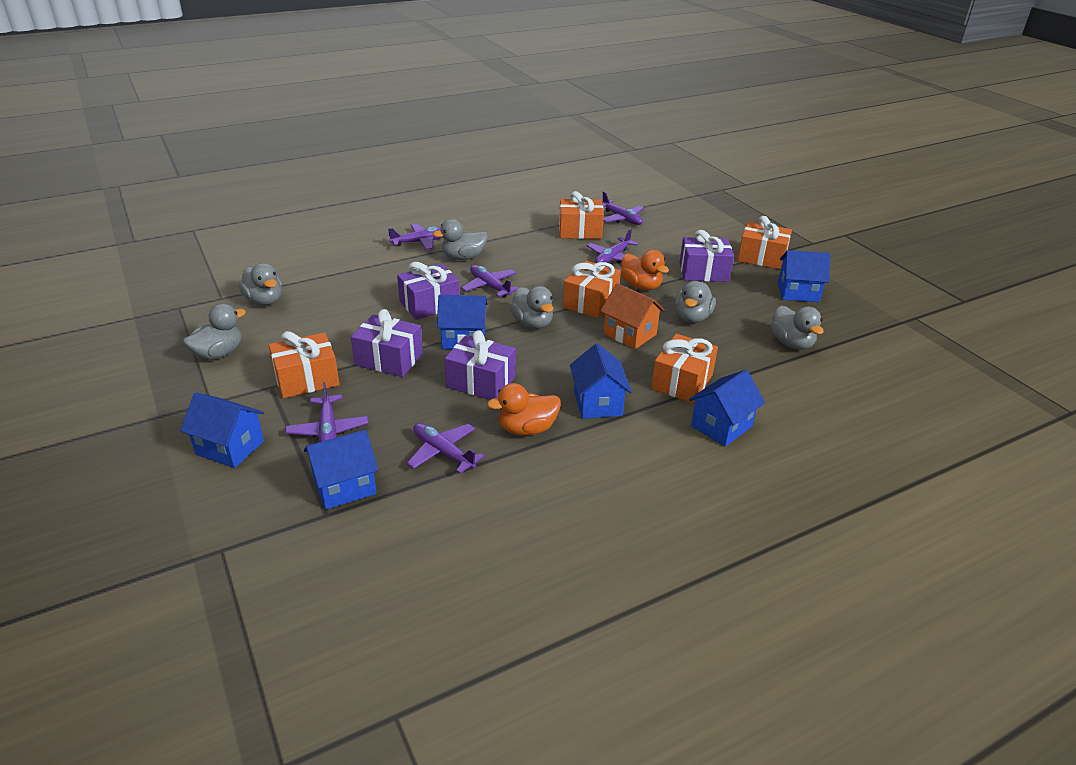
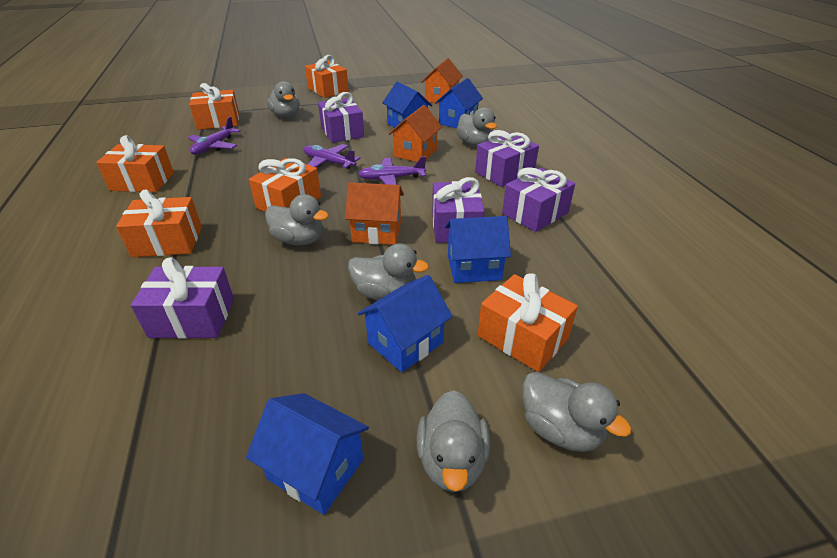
blue house: [180,392,264,468] [304,429,378,509] [437,295,488,349] [570,343,632,419] [689,370,765,447] [778,250,830,302] = 6 -> [246,393,369,515] [358,275,453,372] [382,81,432,128] [435,78,483,128] [445,216,511,283] = 5
orange duck: [487,383,561,436] [621,250,669,290] = 2 -> none = 0
orange gift: [269,331,340,398] [559,191,604,239] [563,261,621,318] [651,334,718,403] [737,216,792,270] = 5 -> [96,135,174,192] [116,189,202,257] [189,83,239,130] [249,158,321,212] [305,55,349,98] [478,273,578,372] = 6
orange house: [601,283,665,349] = 1 -> [345,183,404,245] [389,105,442,162] [421,58,463,104] = 3
purple gift: [351,309,423,377] [397,262,460,320] [445,330,516,400] [679,230,734,282] = 4 -> [131,258,234,339] [318,92,364,143] [432,177,485,243] [475,130,539,187] [502,167,575,232] = 5
purple plane: [285,382,368,442] [388,224,443,250] [407,423,485,474] [461,265,518,297] [587,228,639,263] [602,191,644,225] = 6 -> [188,116,241,155] [304,144,360,169] [358,156,426,185] = 3

